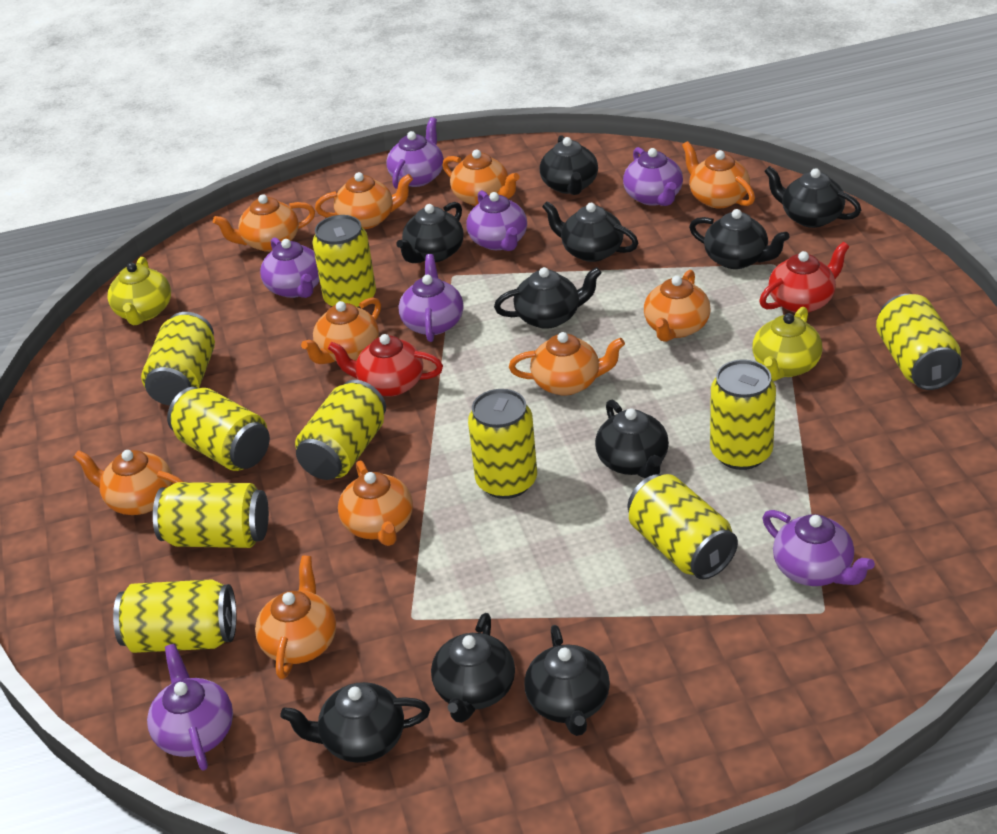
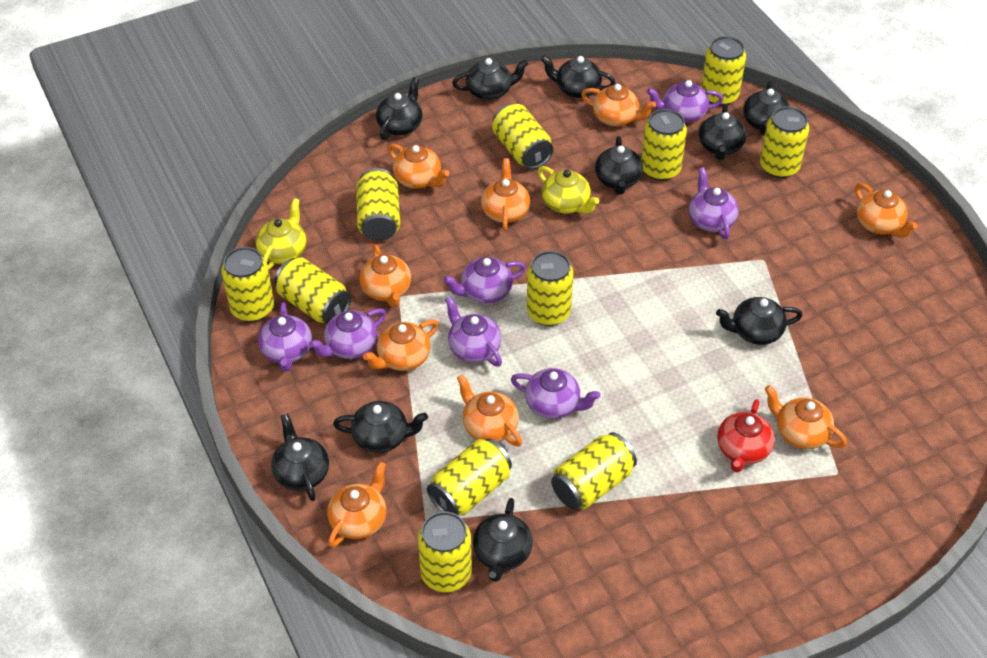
orange teapot: [73,450,184,515] [213,194,315,252] [255,556,336,679] [301,297,381,364] [315,172,413,229] [338,460,413,546] [442,149,520,206] [509,332,625,395] [644,270,711,342] [682,141,755,208] = 10 -> [327,462,386,548] [359,244,411,307] [363,320,439,371] [387,144,450,189] [457,374,522,446] [481,158,530,231] [581,84,656,126] [765,385,847,449] [855,183,918,238] = 9
red teapot: [328,334,443,397] [759,242,849,313] = 2 -> [717,399,775,472] = 1
yellow can: [113,579,236,653] [141,312,215,405] [153,482,269,548] [167,387,270,471] [295,380,386,480] [312,215,376,309] [468,389,537,499] [628,474,738,580] [710,359,776,470] [876,294,962,390] = 10 -> [221,247,274,322] [274,258,351,324] [356,168,400,241] [418,512,472,592] [427,438,512,516] [492,103,553,169] [527,251,573,326] [551,432,637,510] [641,109,687,181] [701,36,746,106] [760,107,809,178] = 11

